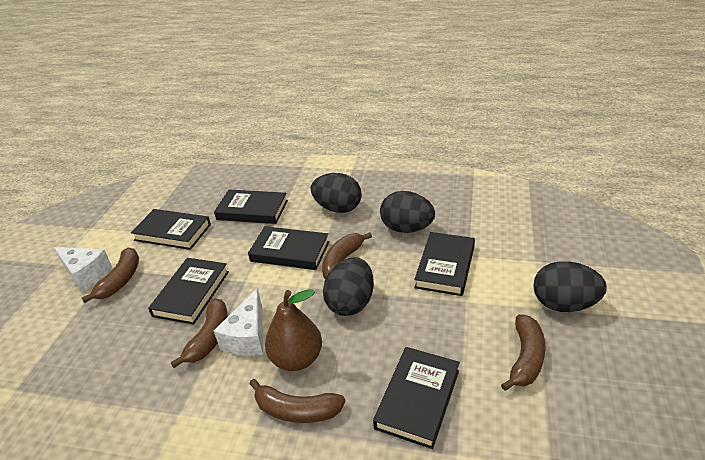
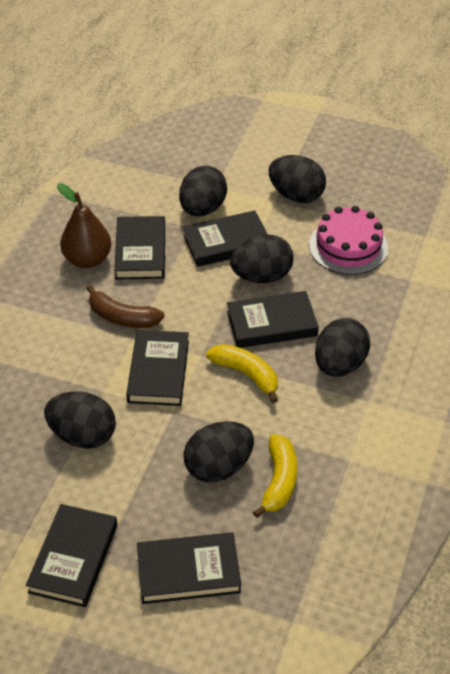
black egg: [311,173,362,213] [323,257,374,316] [380,191,435,233] [533,261,607,312] = 4 -> [44,391,116,449] [179,166,227,216] [184,421,254,482] [230,235,294,283] [269,155,326,203] [315,318,370,377] = 6
brown banana: [82,248,139,303] [171,299,228,368] [249,379,345,423] [322,232,372,279] [501,314,546,391] = 5 -> [86,285,165,328] = 1
pink cake: none = 0 -> [309,206,388,275] = 1
white cheese: [54,247,112,291] [214,288,263,356] = 2 -> none = 0
yellow banana: none = 0 -> [206,344,278,403] [253,434,297,518] = 2

